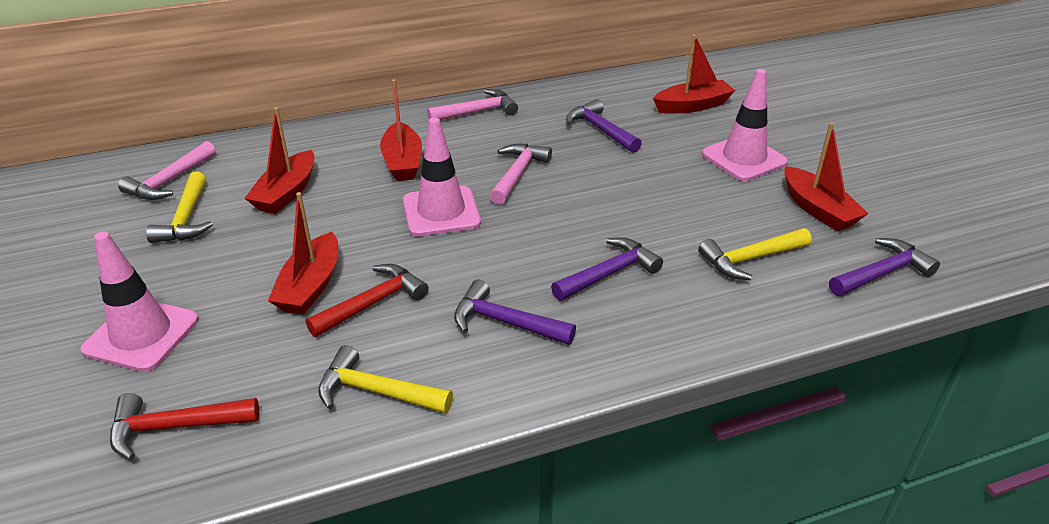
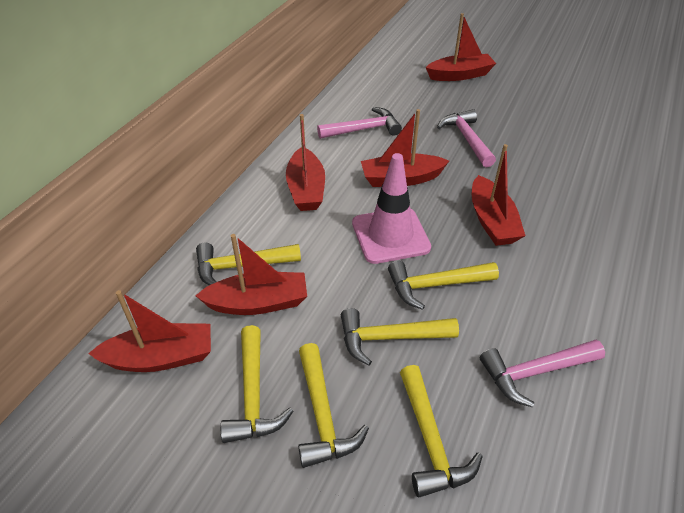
pink traffic cone: [80,232,199,372] [403,117,481,236] [702,69,788,181] = 3 -> [352,153,431,264] = 1
purple hammer: [454,280,576,345] [551,238,663,301] [566,99,642,153] [829,238,940,296] = 4 -> none = 0
red boat: [244,107,314,214] [268,192,338,315] [380,79,422,181] [653,35,735,113] [784,123,869,231] = 5 -> [88,290,211,372] [195,234,307,315] [286,114,325,211] [361,109,449,187] [426,13,496,81] [472,144,525,246] = 6
red hammer: [110,393,259,460] [306,264,429,337] = 2 -> none = 0
yellow hammer: [146,172,213,243] [318,345,453,414] [698,228,811,280] = 3 -> [196,243,301,285] [220,325,293,443] [298,343,369,468] [341,308,459,365] [388,261,499,310] [400,365,483,497] = 6

